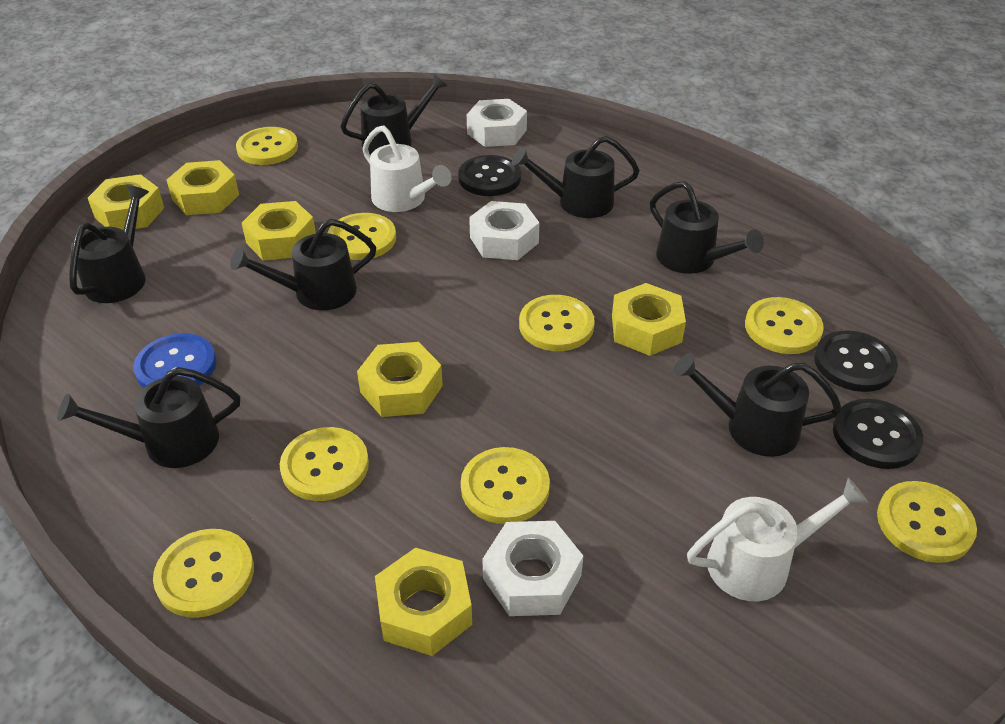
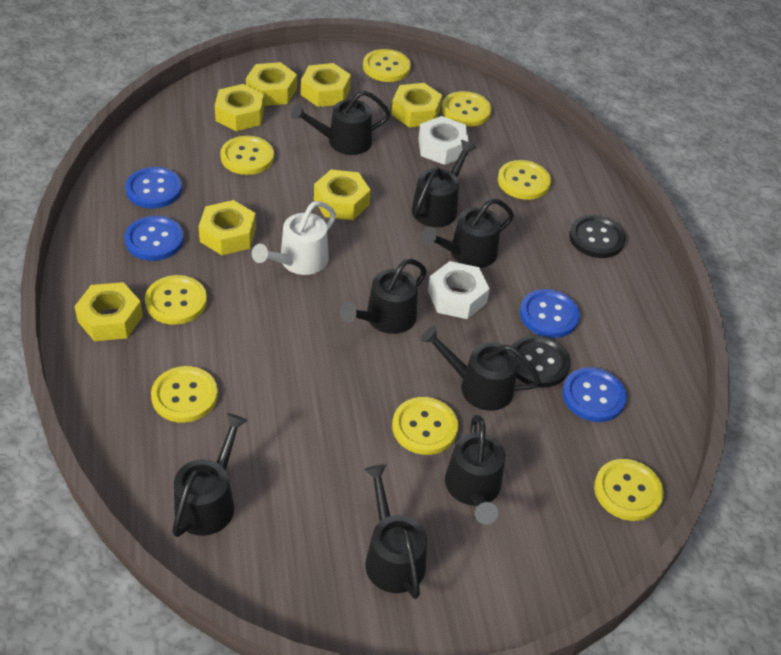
black button: [458,155,521,196] [814,331,898,392] [833,399,923,469] = 3 -> [513,335,571,388] [569,215,626,258] = 2
black watering can: [57,367,240,468] [69,185,149,303] [230,219,376,310] [340,74,448,155] [512,136,640,218] [650,181,764,274] [673,353,842,457] = 7 -> [172,413,248,537] [291,90,390,155] [340,259,427,334] [364,464,427,599] [412,140,476,227] [421,198,514,268] [421,326,541,411] [445,415,505,525] = 8
blue button: [133,333,217,388] = 1 -> [125,167,182,208] [125,216,184,261] [520,289,580,338] [562,367,627,422] = 4
white nut: [467,99,527,147] [469,201,539,260] [482,521,583,616] = 3 -> [418,116,469,165] [428,261,490,319] = 2
white watering can: [362,125,451,212] [687,478,868,601] = 2 -> [252,201,336,275] = 1
yellow nut: [88,174,164,230] [167,160,239,215] [242,201,316,260] [357,342,443,417] [375,547,472,656] [612,283,686,356] = 6 -> [74,282,143,341] [198,200,256,255] [215,84,264,131] [246,62,297,106] [301,63,351,107] [314,170,371,220] [391,83,442,127] = 7

